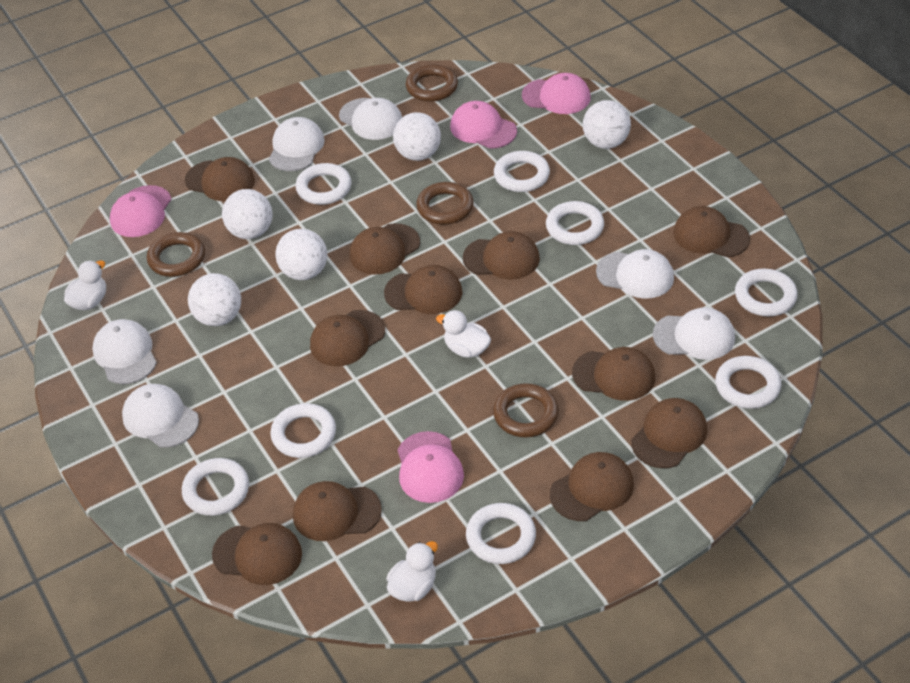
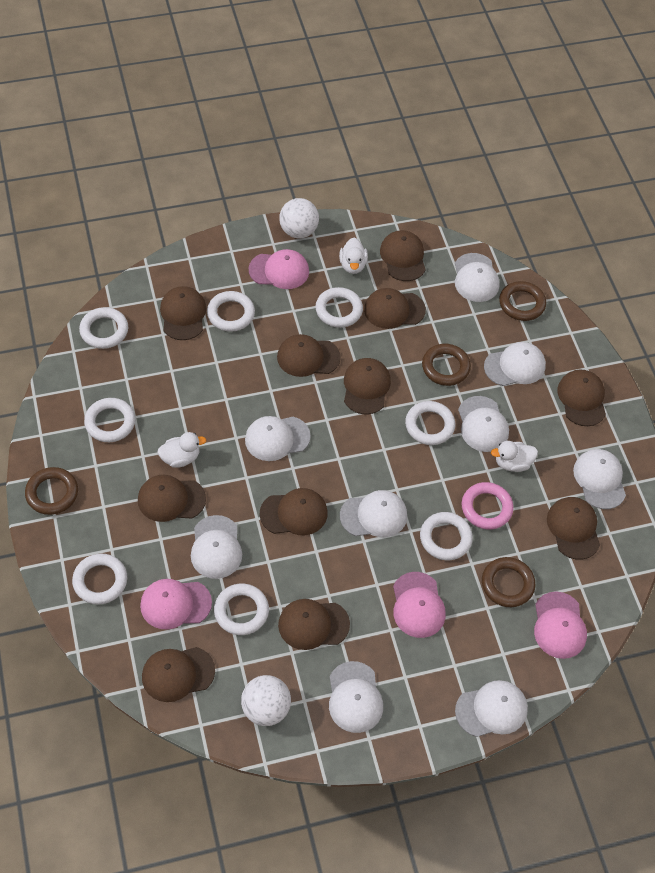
pink ring: none = 0 -> [462,482,514,529] = 1
white ball: [188,273,241,326] [222,189,273,239] [276,229,327,280] [393,112,441,161] [583,100,631,149] = 5 -> [241,675,291,726] [279,198,319,238] = 2
white cap: [92,319,157,384] [122,384,199,448] [269,117,325,171] [339,98,402,140] [596,249,674,299] [653,307,735,360] = 6 -> [191,515,242,579] [245,416,311,461] [329,661,383,733] [340,490,407,537] [455,253,499,302] [455,680,528,737] [458,396,509,452] [484,342,546,386] [573,449,626,509] = 9

